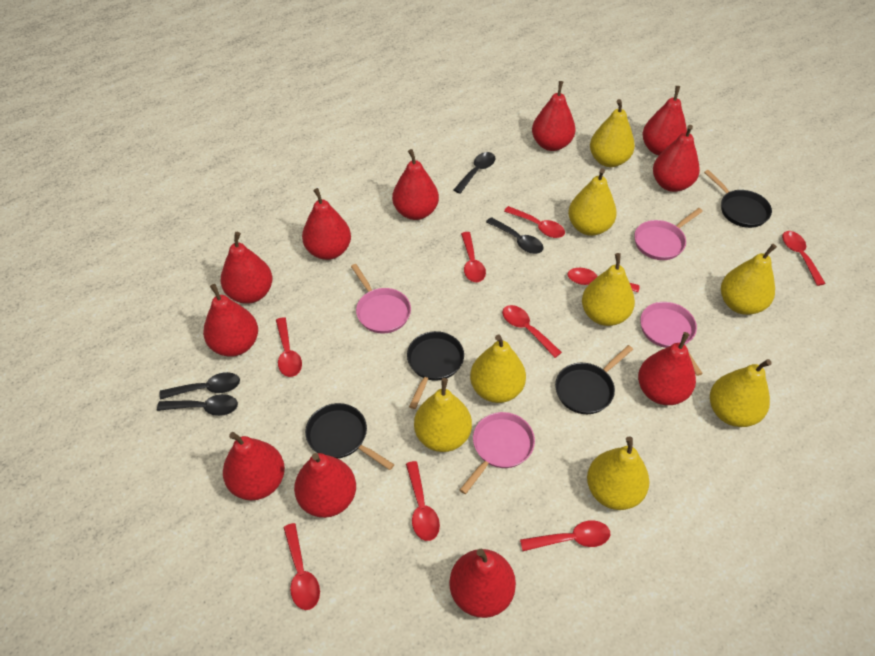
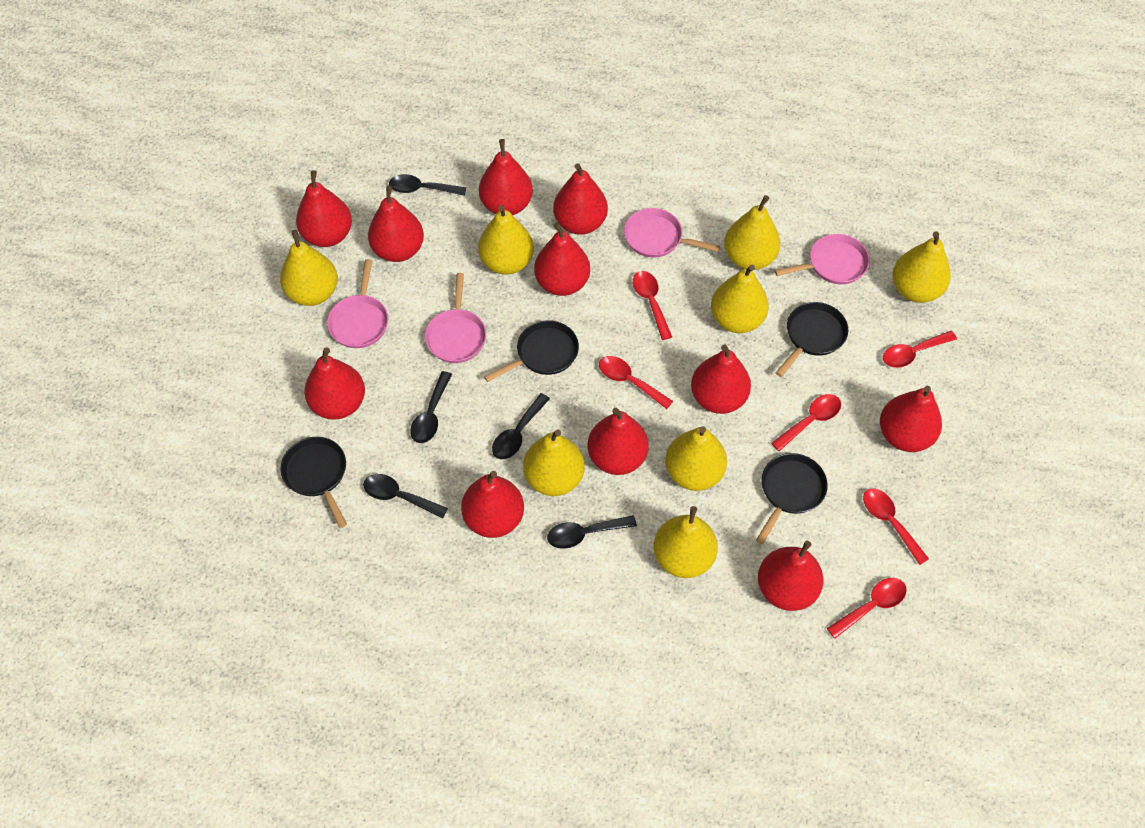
black spoon: [157,394,238,416] [159,372,240,400] [454,152,495,194] [486,217,543,254] = 4 -> [363,474,448,519] [389,174,466,196] [410,371,452,443] [492,393,550,459] [547,515,637,549] = 5
red spoon: [276,317,302,377] [283,523,320,610] [406,461,440,541] [461,232,486,282] [502,305,562,358] [504,206,565,238] [520,520,610,551] [567,268,640,292] [782,231,826,286] = 9 -> [599,356,673,409] [633,271,672,340] [771,394,841,451] [827,578,907,639] [863,488,929,565] [883,331,957,368] = 6

